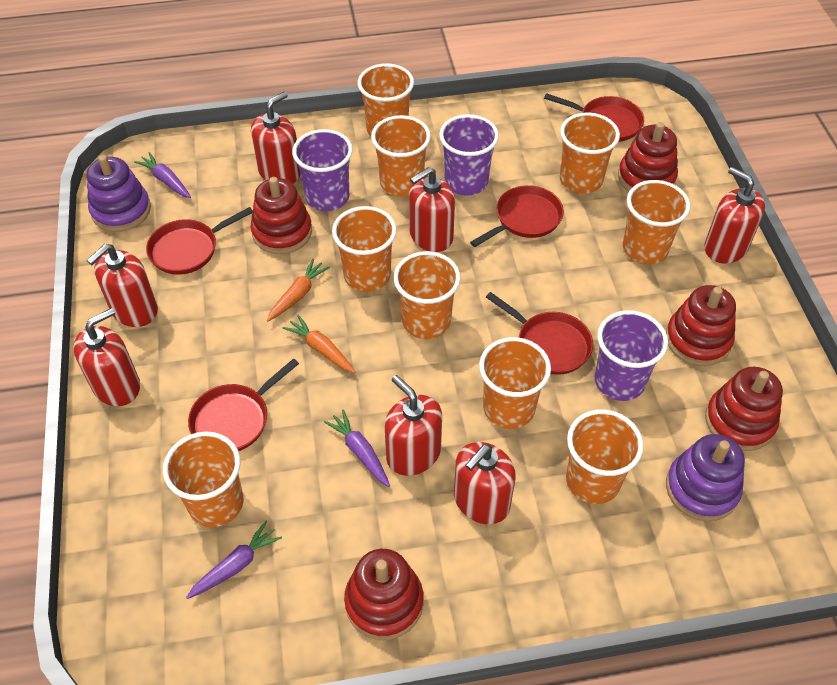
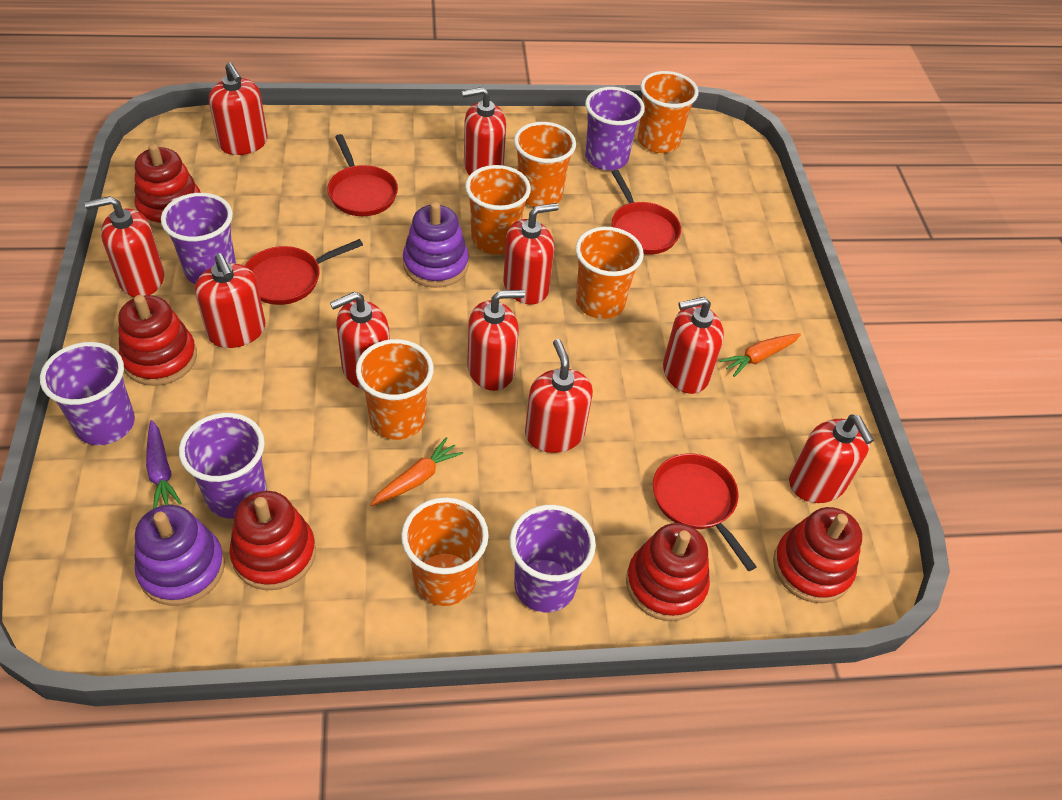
orange cup: [163,431,243,527] [332,206,397,292] [357,63,414,136] [371,115,431,197] [394,251,461,339] [479,337,551,429] [560,112,620,194] [566,409,644,504] [623,180,690,264] = 9 -> [356,339,433,440] [401,497,489,606] [465,165,531,255] [514,122,576,207] [575,227,644,319] [638,71,699,153] = 6
purple carrot: [134,152,191,198] [186,521,282,599] [324,409,390,487] = 3 -> [146,420,182,509] = 1
purple cup: [292,129,353,211] [439,114,499,196] [595,310,668,401] = 3 -> [40,342,135,445] [161,193,236,284] [179,413,267,519] [509,505,596,612] [585,87,645,170] = 5
red pan: [146,207,253,275] [188,358,299,451] [470,185,564,247] [486,292,593,375] [544,93,644,142] = 5 -> [245,239,363,305] [327,134,398,216] [612,169,681,255] [653,453,757,571] = 4
red soap dispenser: [73,308,140,406] [87,244,158,327] [251,91,301,184] [385,375,442,476] [409,167,455,252] [454,442,516,524] [704,167,765,264] = 7 -> [85,196,164,297] [195,253,265,348] [209,62,268,155] [330,292,390,389] [462,87,506,175] [467,290,525,391] [503,203,559,304] [525,339,593,453] [663,297,724,394] [789,415,874,503] = 10

